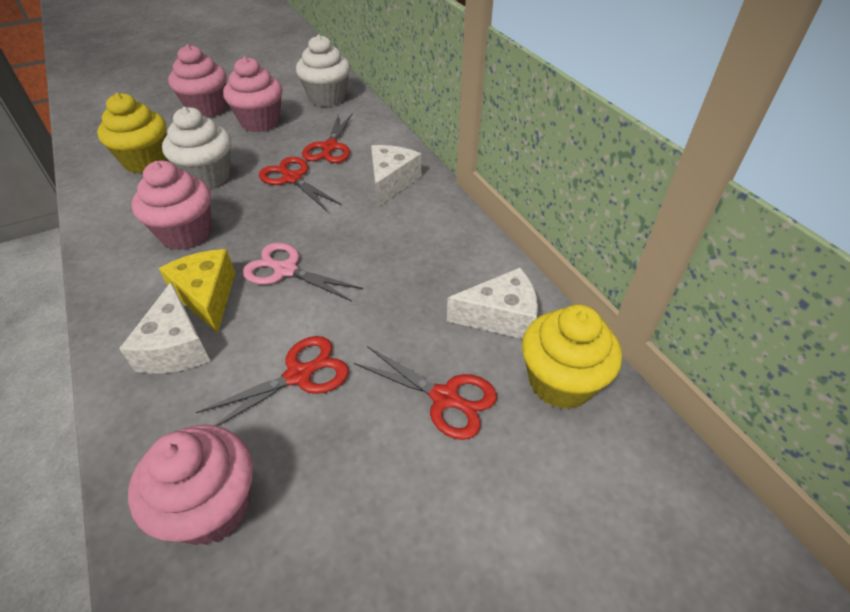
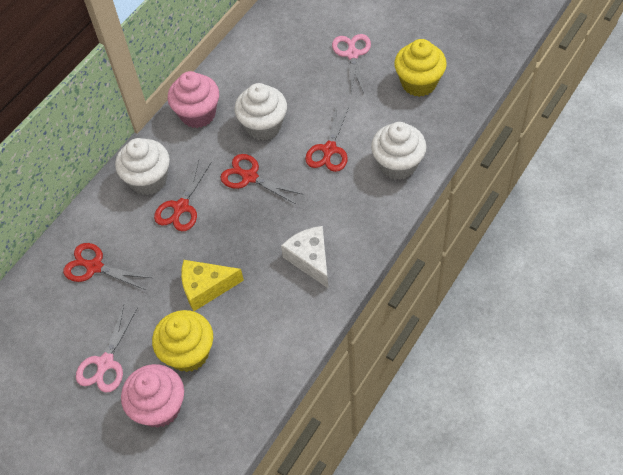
pink cupcake: [128,425,253,545] [132,161,211,250] [168,44,227,118] [223,57,282,132] = 4 -> [121,364,184,428] [167,71,219,128] = 2
pink scissors: [243,243,363,301] = 1 -> [76,305,138,393] [332,34,371,93] = 2
white cheese: [119,282,210,373] [371,145,421,207] [447,268,538,339] = 3 -> [281,226,329,289] = 1
white cupcake: [162,107,231,188] [296,34,350,107] = 2 -> [115,138,170,195] [234,83,287,140] [371,122,426,180] = 3

